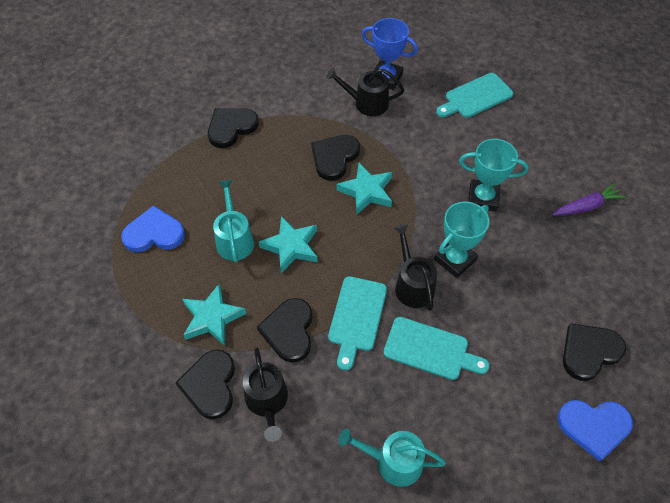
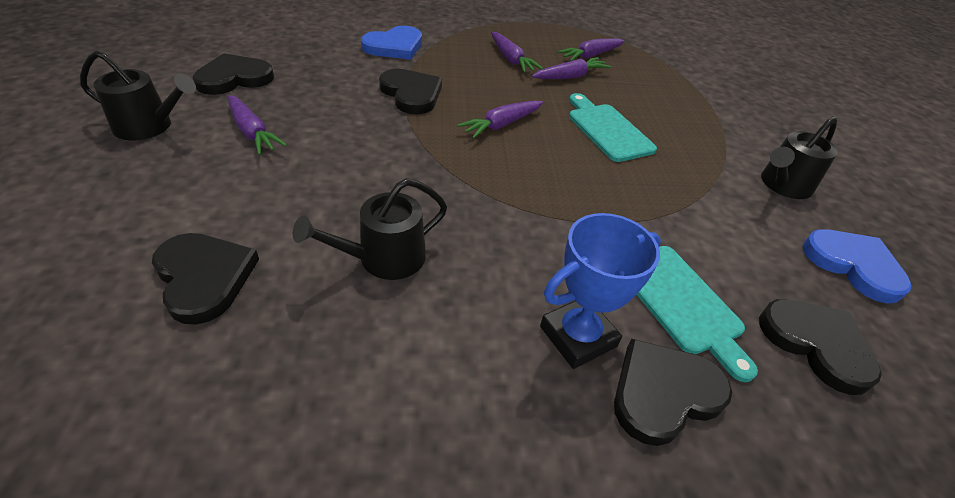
purple carrot: [552,183,626,216] = 1 -> [228,95,287,155] [457,101,543,139] [491,32,543,73] [532,57,611,79] [557,38,624,61] = 5
turquoise cutting board: [328,276,387,371] [383,317,490,380] [436,73,514,118] = 3 -> [569,93,657,162] [636,246,758,382] = 2
turquoise star: [182,283,246,346] [259,216,317,273] [337,163,392,214] = 3 -> none = 0
turquoise trophy: [434,202,489,278] [459,139,529,212] = 2 -> none = 0
turquoise watering can: [213,180,254,262] [338,428,446,487] = 2 -> none = 0

